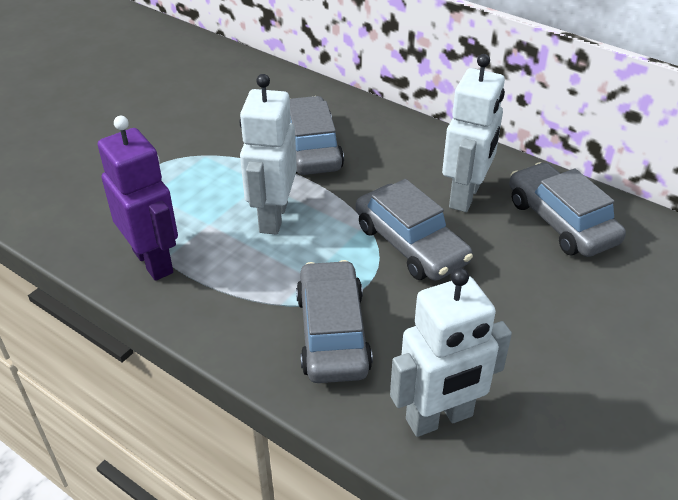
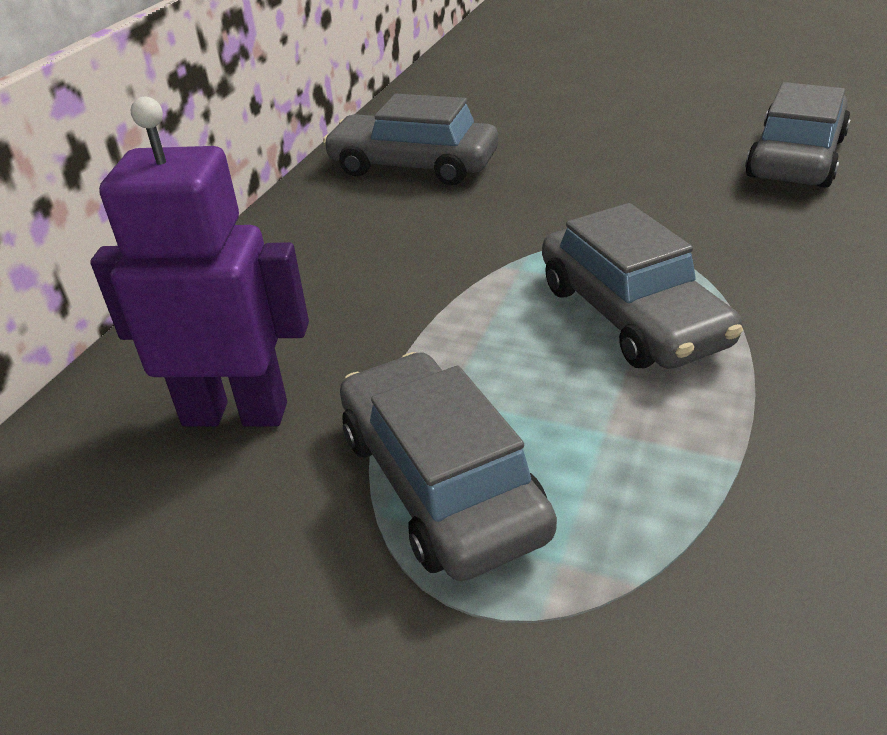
white robot: [239,74,297,235] [390,268,512,437] [442,54,505,212] = 3 -> none = 0

